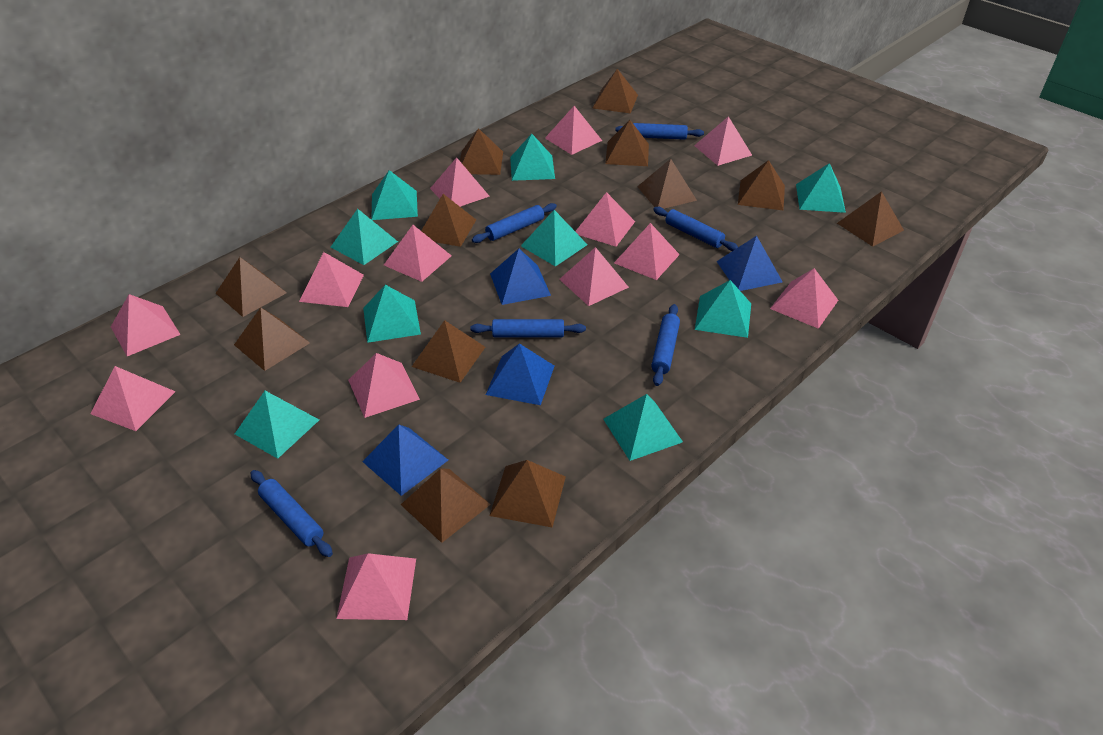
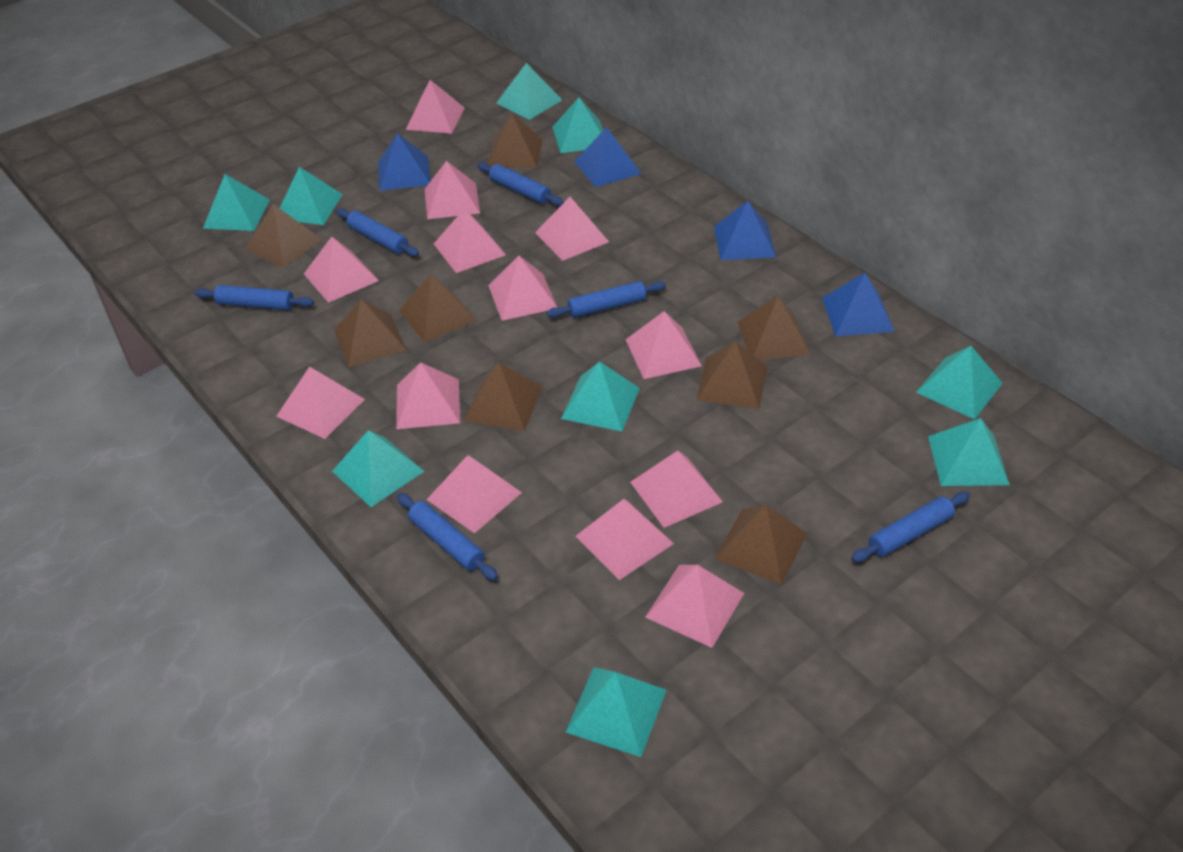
brown pyramid: [216,257,287,317] [234,307,310,371] [401,469,491,543] [412,320,485,383] [421,194,476,247] [460,128,503,175] [489,460,566,528] [593,69,638,114] [605,120,649,166] [637,159,697,209] [738,160,785,210] [837,191,904,247] = 12 -> [245,204,322,268] [334,299,406,367] [399,274,477,343] [464,362,542,431] [488,113,543,168] [696,341,767,409] [715,505,807,585] [738,296,811,361] = 8

